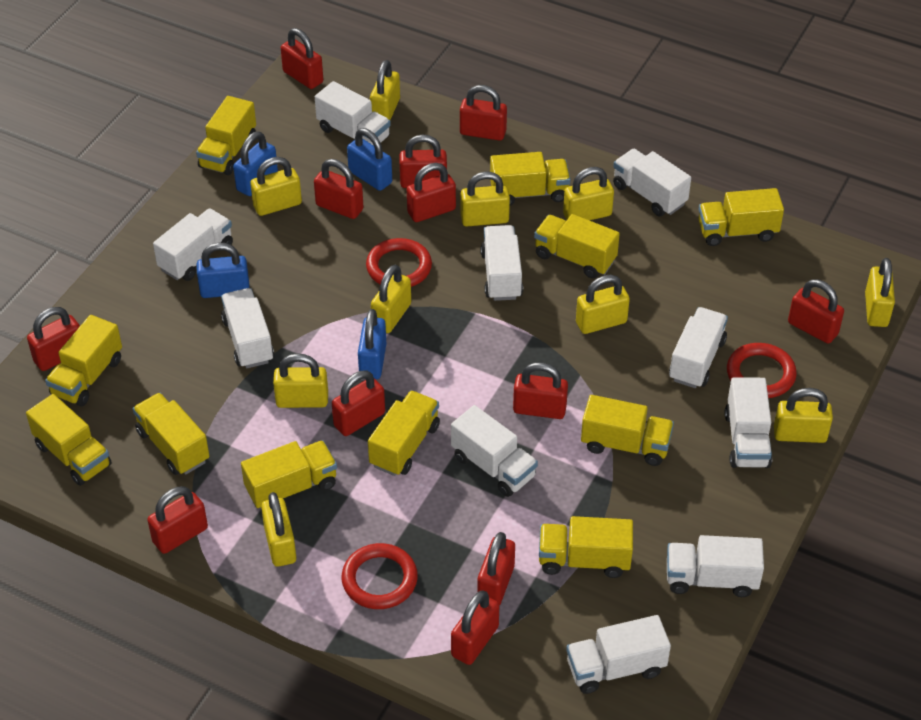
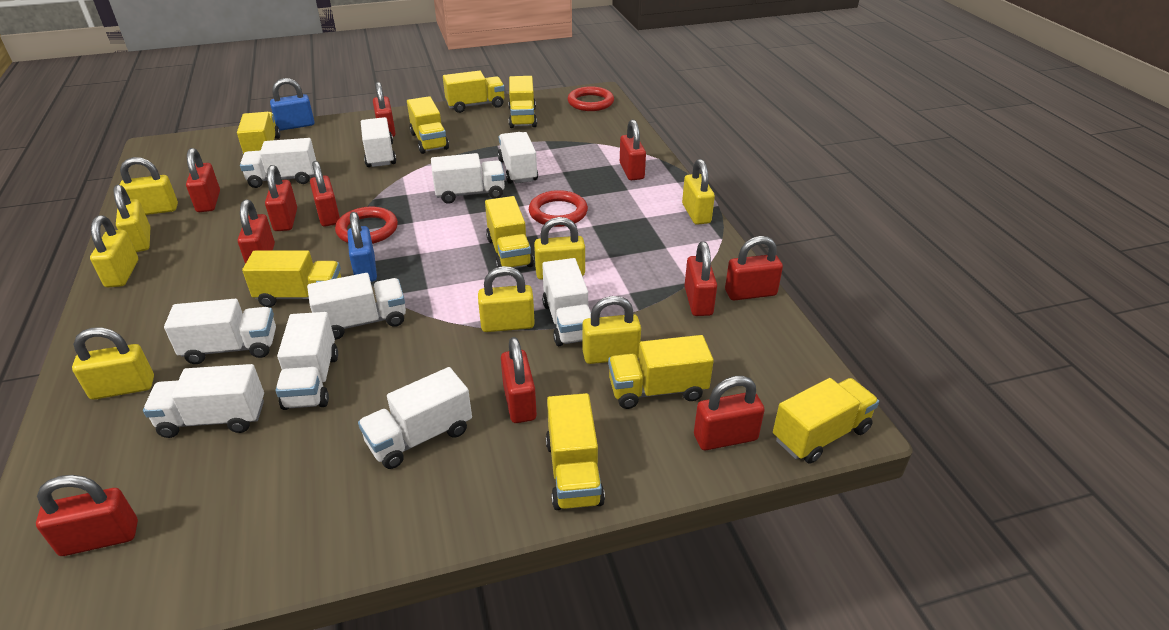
blue padlock: [196,243,250,298] [233,131,278,196] [347,128,392,191] [358,309,386,379] = 4 -> [270,78,315,131] [348,212,377,282] = 2
red padlock: [27,307,80,371] [147,486,208,554] [281,28,323,89] [314,159,363,219] [332,370,385,436] [399,134,447,188] [407,163,456,222] [451,590,499,665] [460,85,507,141] [477,532,515,606] [513,362,568,419] [788,279,844,344] = 12 -> [36,475,138,556] [186,148,220,212] [238,200,275,264] [265,165,297,231] [310,161,340,227] [373,82,396,137] [501,337,537,423] [620,119,646,180] [684,241,717,316] [694,376,765,450] [725,236,783,301] = 11
yellow padlock: [250,157,302,216] [261,492,296,567] [273,353,328,408] [370,60,400,120] [371,265,411,333] [461,171,510,227] [563,167,614,221] [576,275,630,334] [774,388,833,443] [865,258,895,327] = 10 -> [72,327,154,400] [90,215,138,287] [113,184,150,252] [120,157,178,215] [478,266,535,332] [534,217,585,280] [582,296,641,364] [682,159,715,225] = 8
yellow truck: [26,394,112,486] [45,315,122,406] [133,393,209,475] [196,96,256,175] [241,441,337,508] [368,391,440,476] [490,152,571,206] [534,214,620,279] [539,516,633,578] [581,395,674,466] [698,188,784,246] = 11 -> [237,112,280,155] [242,250,341,307] [407,96,449,154] [443,71,505,113] [485,196,534,268] [508,76,537,128] [546,393,605,510] [608,335,714,409] [773,378,879,464] = 9

